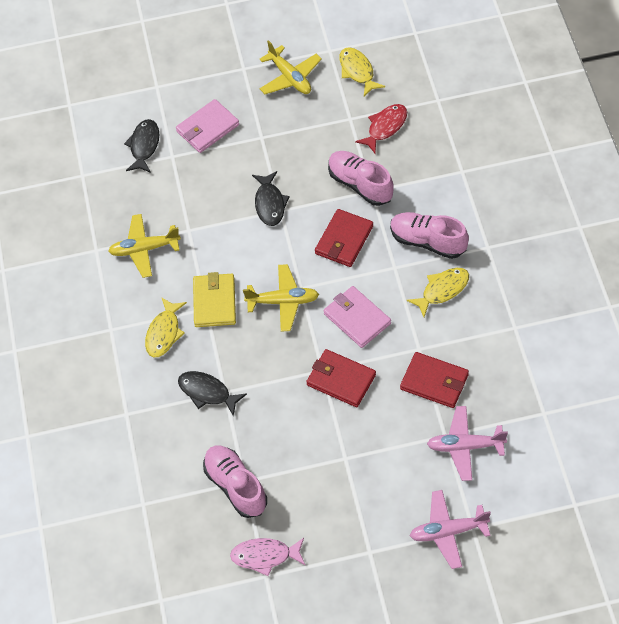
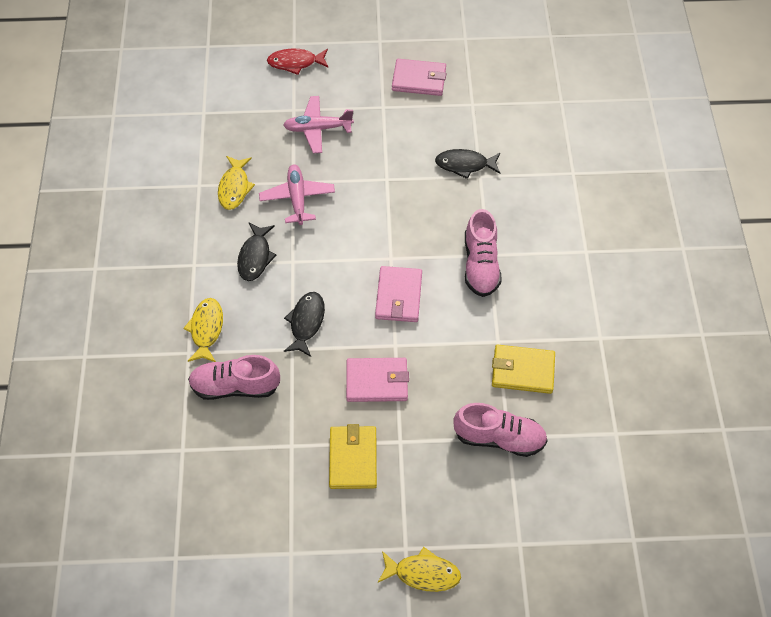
pink fish: [230,538,305,576] = 1 -> none = 0
pink wallet: [176,99,239,153] [323,286,391,348] = 2 -> [346,358,409,402] [375,266,422,322] [392,59,446,96] = 3
red wallet: [306,349,376,407] [315,209,373,267] [400,352,469,408] = 3 -> none = 0
yellow plane: [108,214,181,278] [243,264,319,332] [259,40,322,94] = 3 -> none = 0
yellow wallet: [193,272,236,327] = 1 -> [329,424,377,489] [492,344,555,394] = 2

